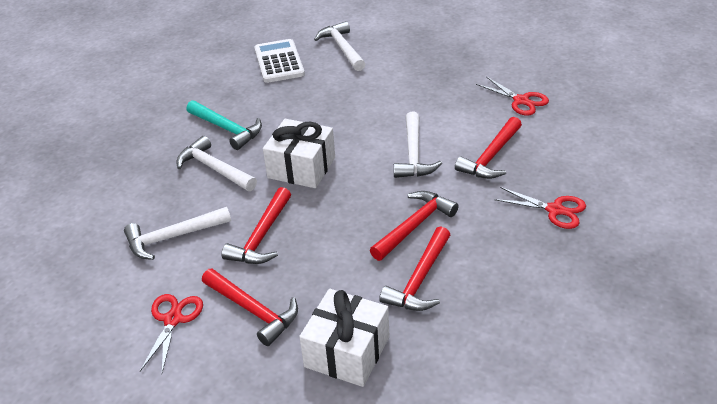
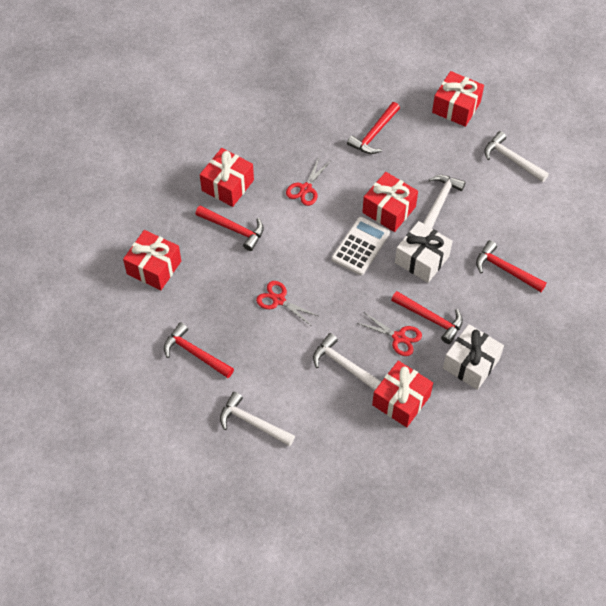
red gift: none = 0 -> [123,230,181,290] [200,148,254,207] [362,172,418,232] [372,361,433,427] [432,71,484,127] = 5
turquoise hammer: [186,100,262,150] = 1 -> none = 0

